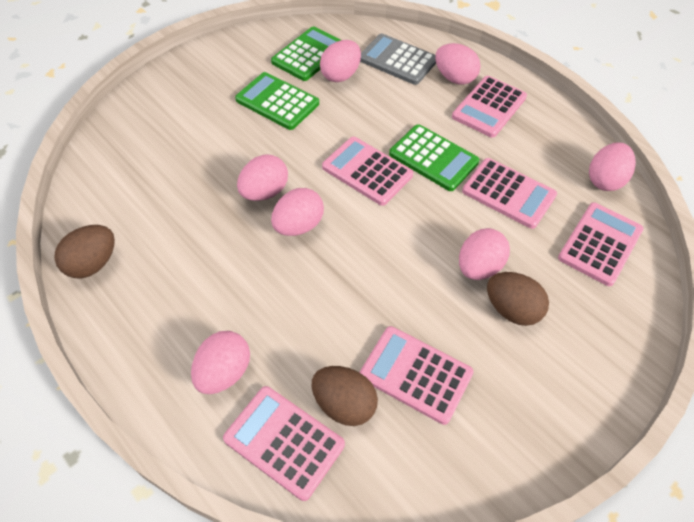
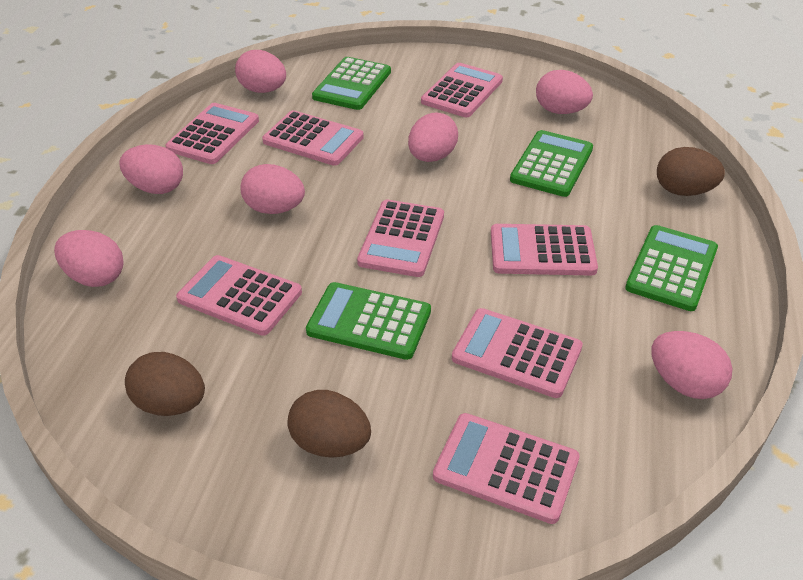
green calculator: [235,72,319,130] [271,26,341,81] [389,124,479,191] = 3 -> [306,282,431,360] [312,57,391,110] [510,130,593,197] [625,225,718,311] = 4
grey calculator: [360,34,436,85] = 1 -> none = 0
pink calculator: [223,386,345,501] [322,137,413,206] [360,326,474,425] [452,76,527,138] [462,158,557,229] [558,202,644,286] = 6 -> [165,103,259,164] [176,255,302,336] [262,110,364,166] [357,200,444,277] [421,63,503,117] [433,413,580,524] [452,308,583,398] [491,224,598,276] = 8

